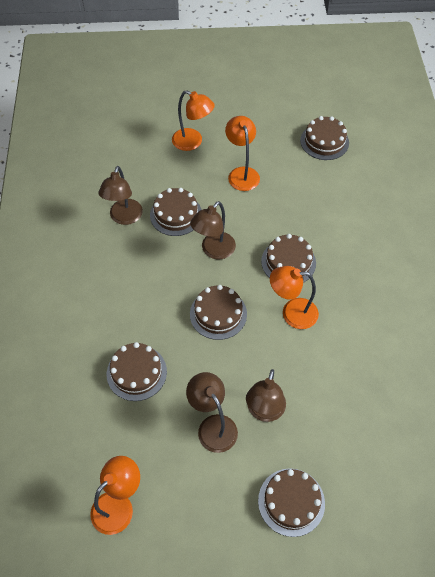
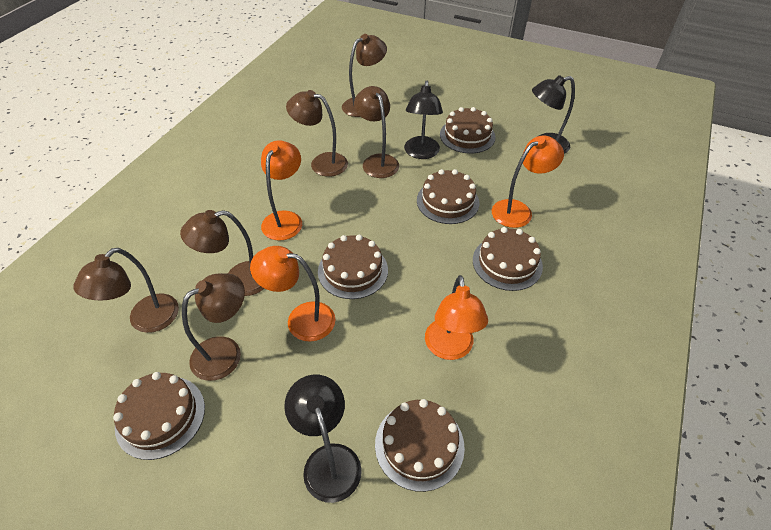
black lamp: none = 0 -> [284,375,362,503] [404,81,443,159] [532,75,575,154] = 3
brown lamp: [98,166,143,225] [186,372,238,453] [190,201,236,259] [246,369,286,422] = 4 -> [73,248,179,333] [180,210,264,296] [182,273,245,381] [286,90,348,177] [342,34,387,117] [354,86,399,178] = 6

